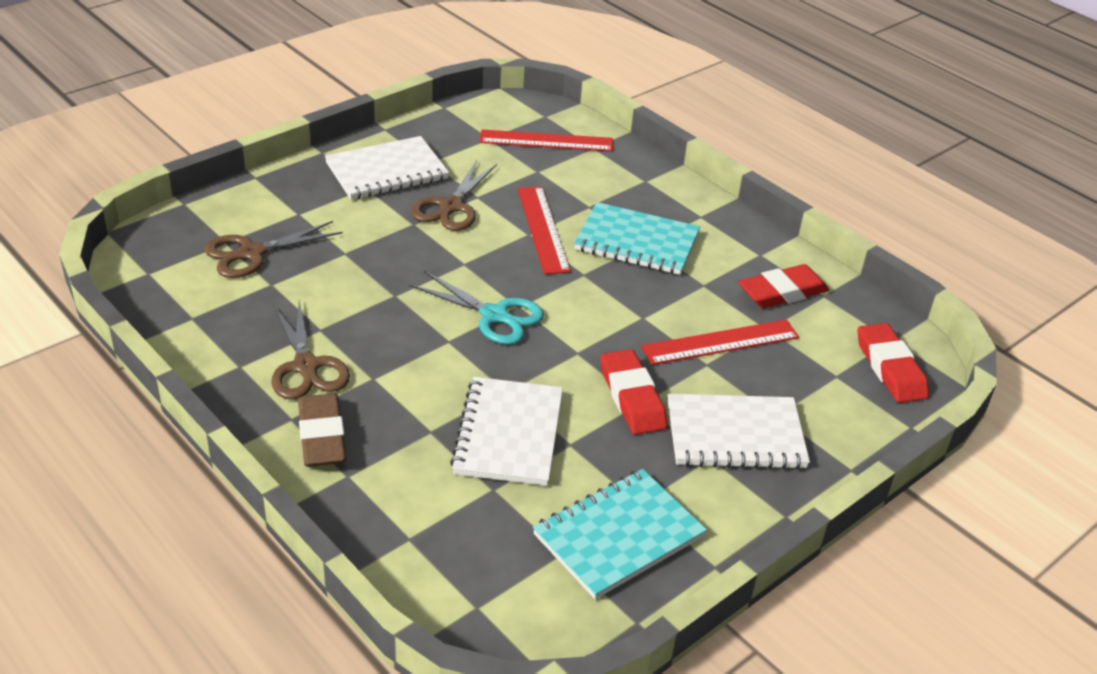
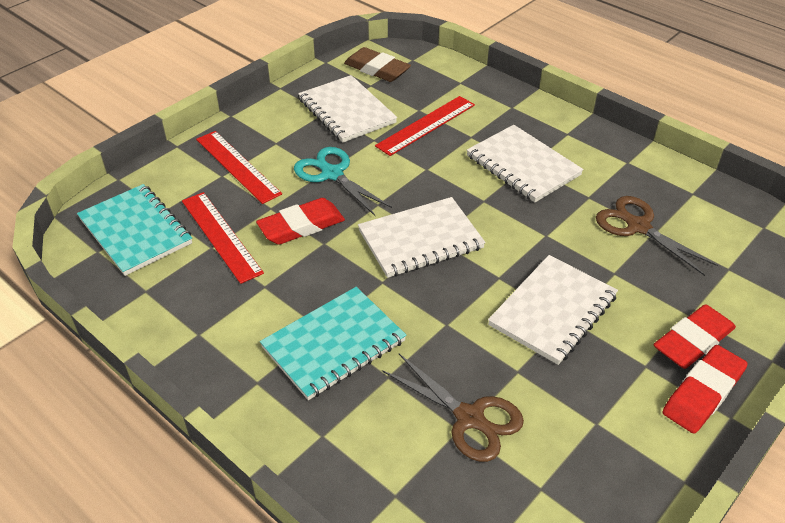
brown scissors: [204,221,343,278] [272,301,350,400] [411,160,497,231] = 3 -> [382,354,524,462] [596,196,718,276] = 2
white notebook: [325,136,449,200] [450,377,563,486] [668,394,810,469] = 3 -> [298,75,397,143] [358,197,486,278] [467,125,584,202] [488,255,618,365] = 4

